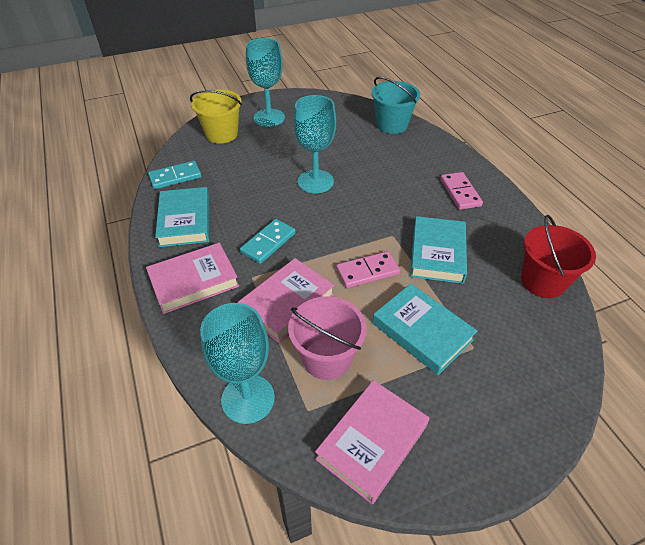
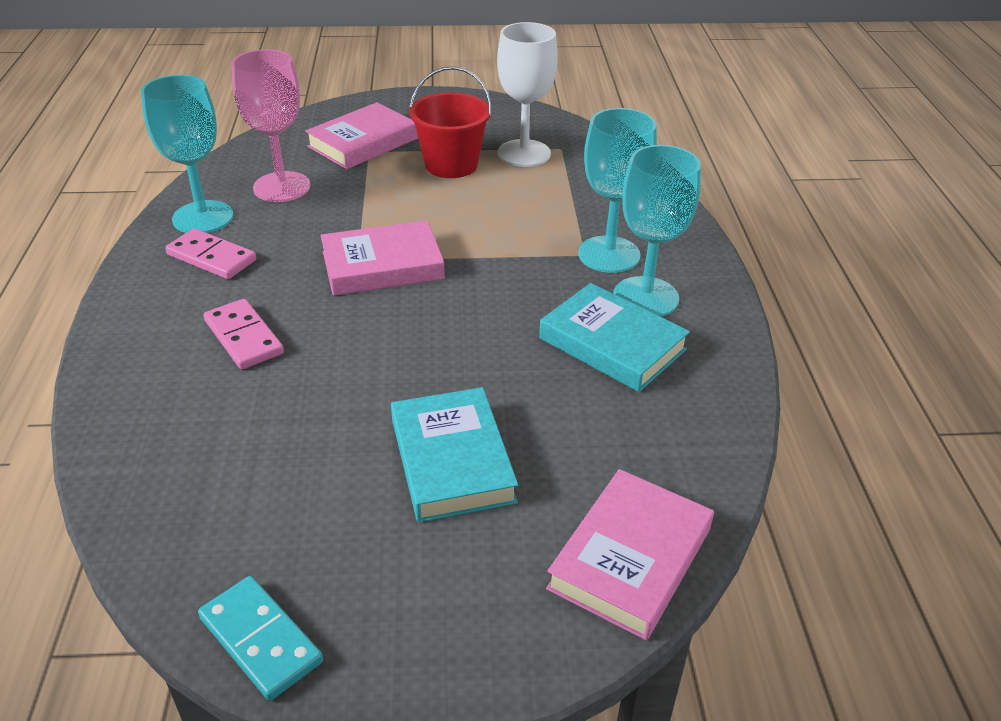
pink bucket: [288,296,367,380] = 1 -> none = 0
pink goblet: none = 0 -> [232,49,311,202] = 1
turquoise book: [155,187,209,247] [373,284,477,375] [410,216,467,284] = 3 -> [391,387,518,523] [539,283,690,392] = 2
turquoise bucket: [371,77,420,134] = 1 -> none = 0
turquoise domino: [148,161,202,189] [240,219,296,264] = 2 -> [198,576,323,701] = 1
white goblet: none = 0 -> [497,22,558,167] = 1
yellow bucket: [190,90,242,144] = 1 -> none = 0

